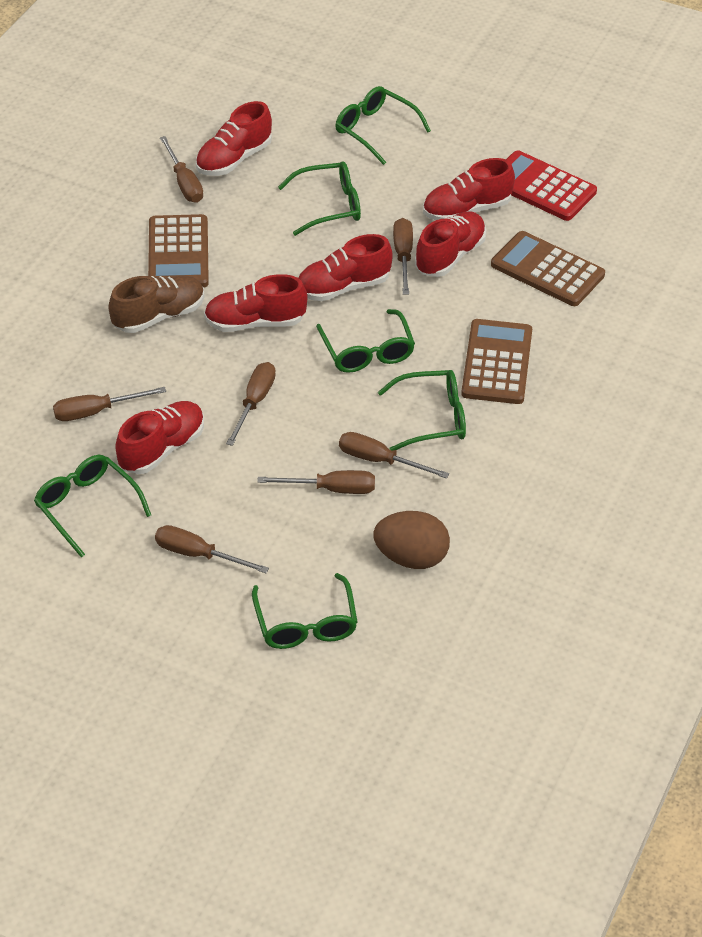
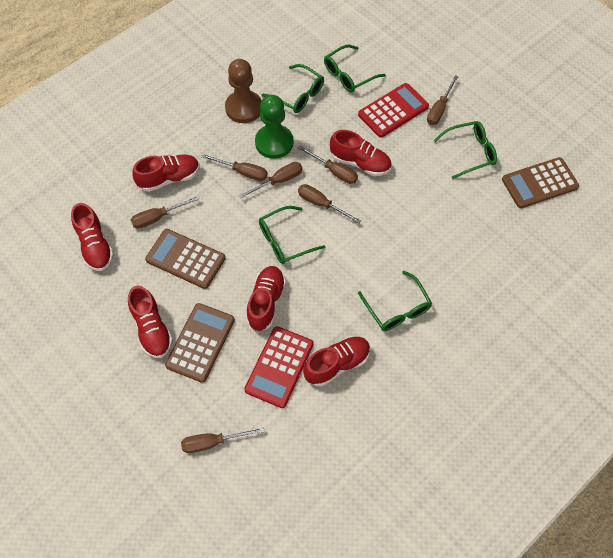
brown egg: [373,511,450,569] = 1 -> none = 0
brown pawn: none = 0 -> [225,59,262,123] = 1
brown shoe: [108,276,204,333] = 1 -> none = 0
green glasses: [34,455,151,558] [252,573,357,649] [278,162,361,236] [316,309,415,373] [335,86,431,165] [378,370,466,450] = 6 -> [259,206,326,264] [261,64,324,113] [324,45,386,92] [358,271,432,331] [434,121,497,179] = 5
green pawn: none = 0 -> [255,95,293,159] = 1
red calculator: [506,150,597,221] = 1 -> [244,326,313,408] [358,83,429,138] = 2

